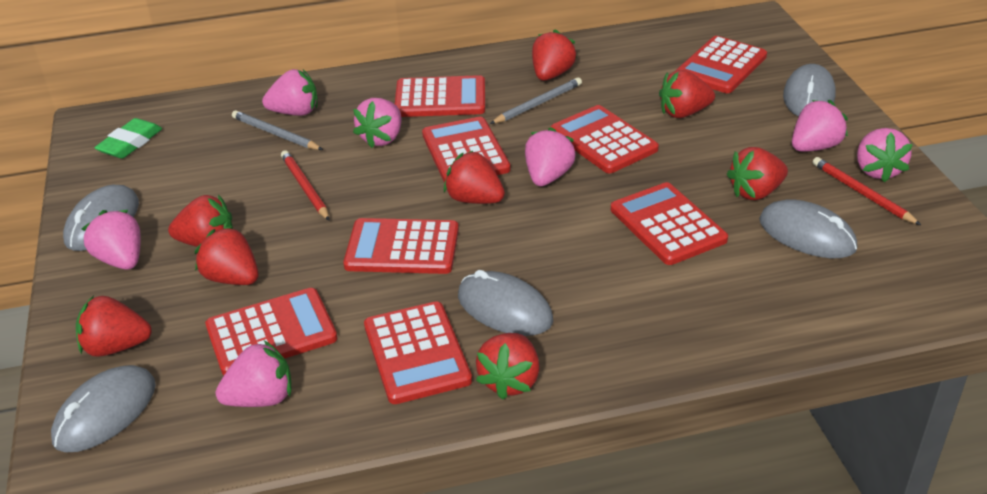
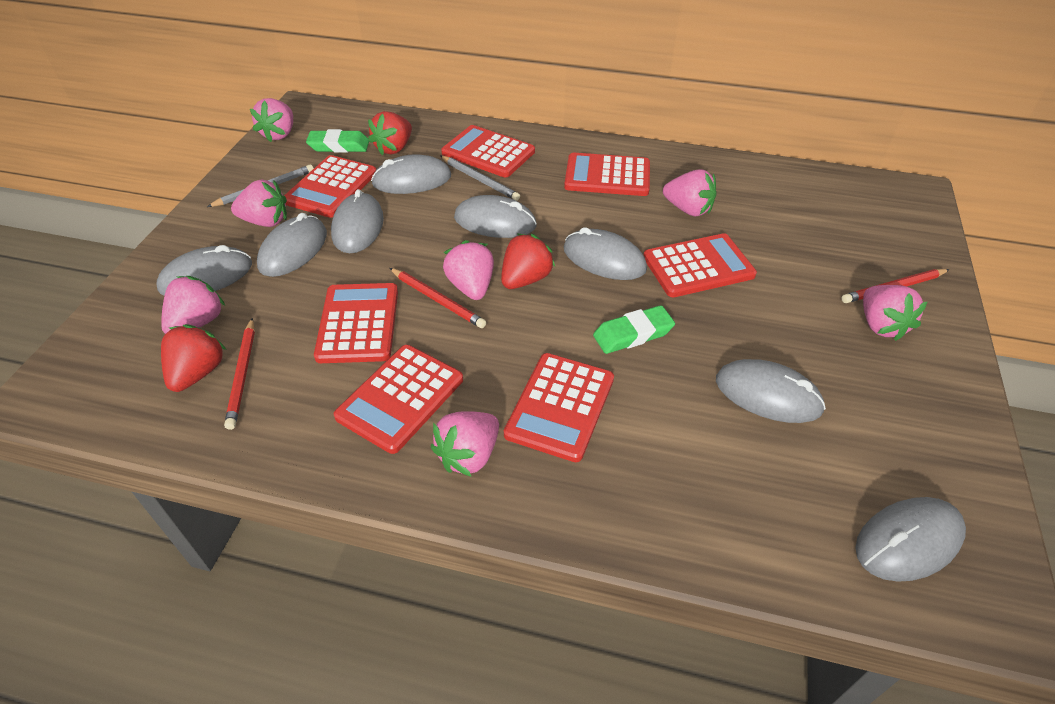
green eraser: [94,118,162,159] = 1 -> [306,129,369,153] [593,305,675,354] = 2
grey mouse: [51,365,156,452] [63,185,139,251] [458,270,553,336] [759,199,858,258] [783,64,836,117] = 5 -> [156,245,252,296] [257,213,327,277] [331,189,384,253] [371,154,451,194] [454,195,537,238] [564,227,647,280] [716,359,826,423] [855,497,966,582] = 8
red calculator: [205,288,338,375] [343,218,459,274] [364,301,472,404] [395,75,485,117] [422,117,511,183] [551,105,659,173] [611,182,728,265] [676,36,767,93] = 8 -> [284,155,376,218] [314,283,398,363] [334,345,463,454] [441,125,535,177] [504,353,614,462] [564,153,650,196] [643,233,757,297] = 7
red pencil: [281,150,330,221] [813,157,921,225] = 2 -> [224,318,255,430] [390,268,486,328] [841,269,950,303] = 3
red strawberry: [76,295,152,357] [168,194,233,247] [195,226,258,285] [444,151,505,204] [476,333,539,400] [532,29,577,81] [659,70,715,118] [727,147,788,200] = 8 -> [161,324,226,392] [368,111,412,155] [501,233,555,289] = 3

